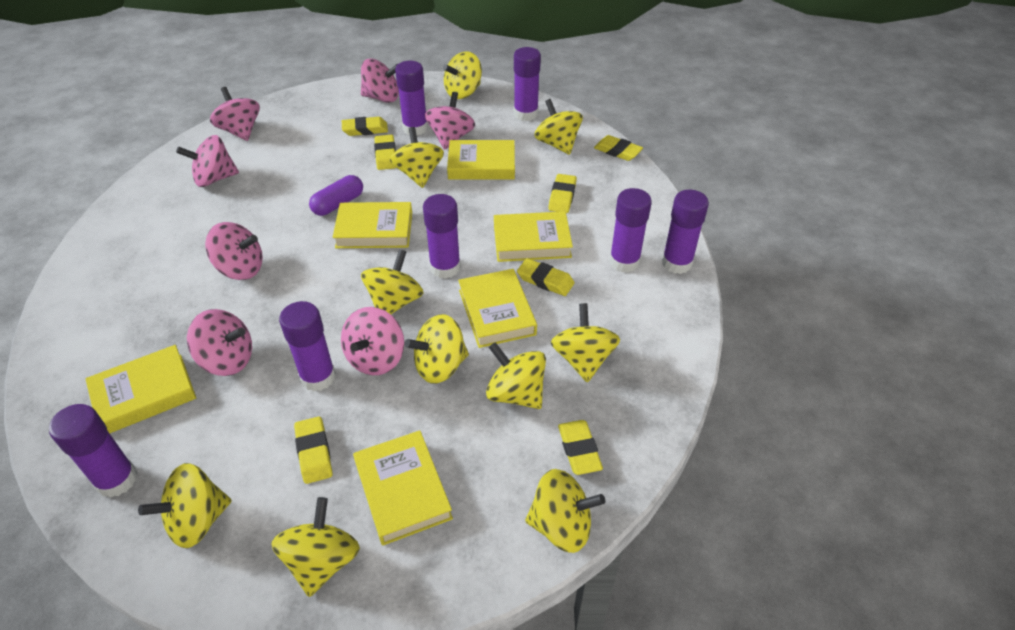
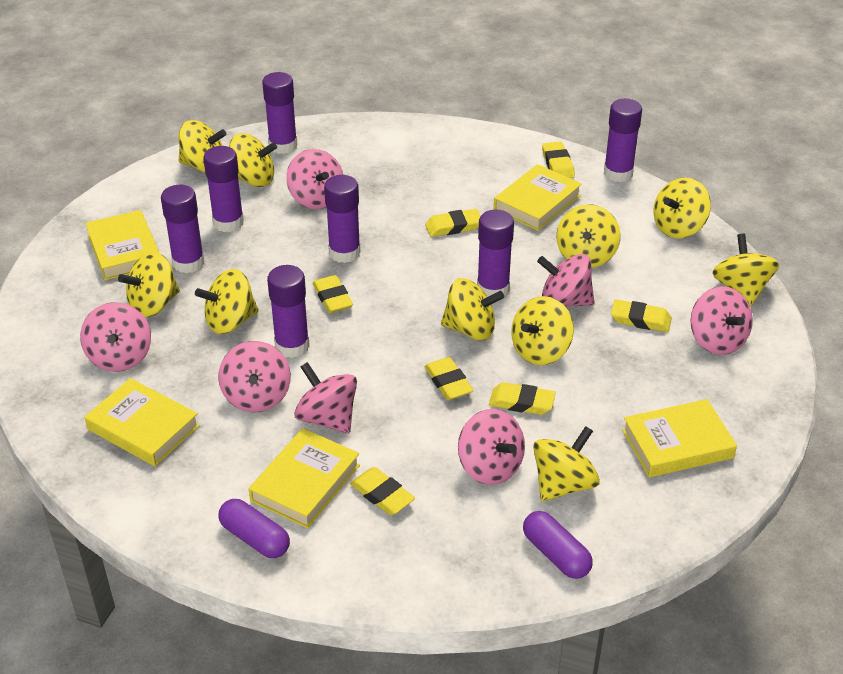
purple capsule: [309,175,363,216] = 1 -> [219,499,290,558] [523,511,593,579] = 2
yellow book: [85,345,196,433] [333,202,412,248] [353,430,453,545] [447,140,515,180] [458,269,537,348] [494,211,573,262] = 6 -> [85,210,159,280] [85,378,200,466] [249,428,360,528] [494,164,582,231] [622,399,737,478] = 5

